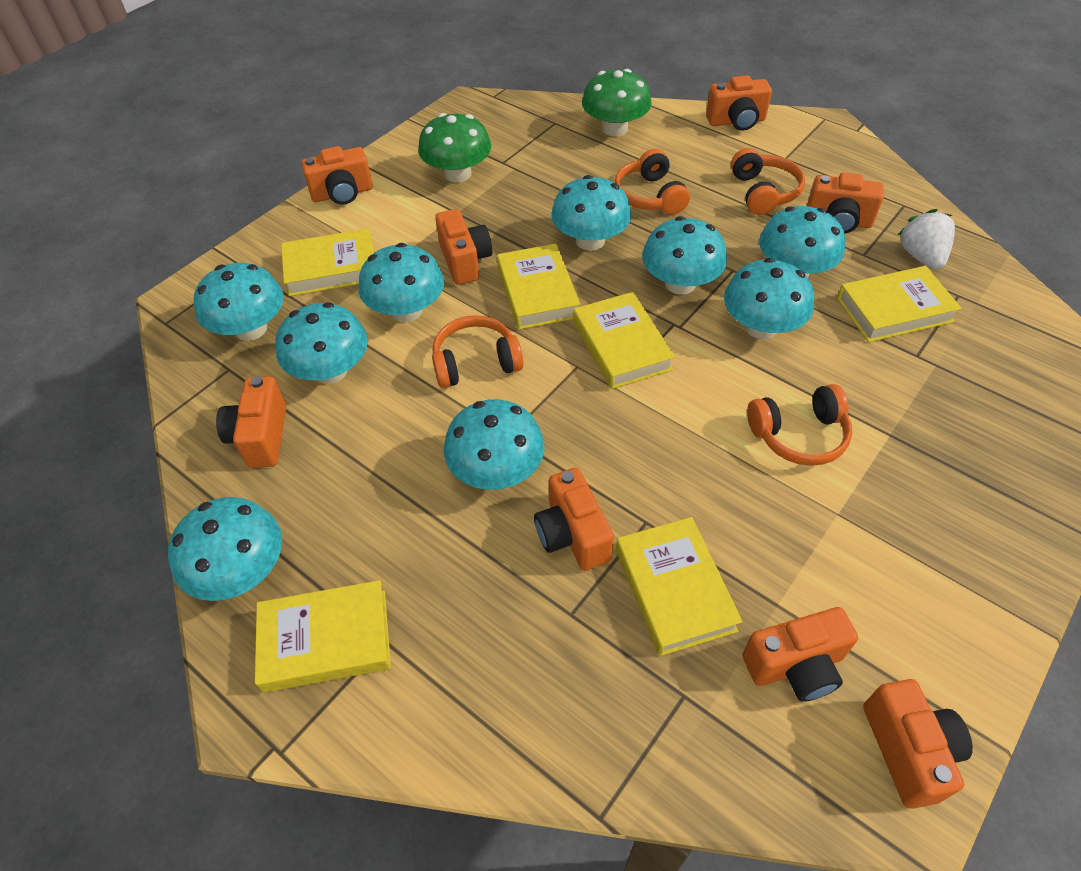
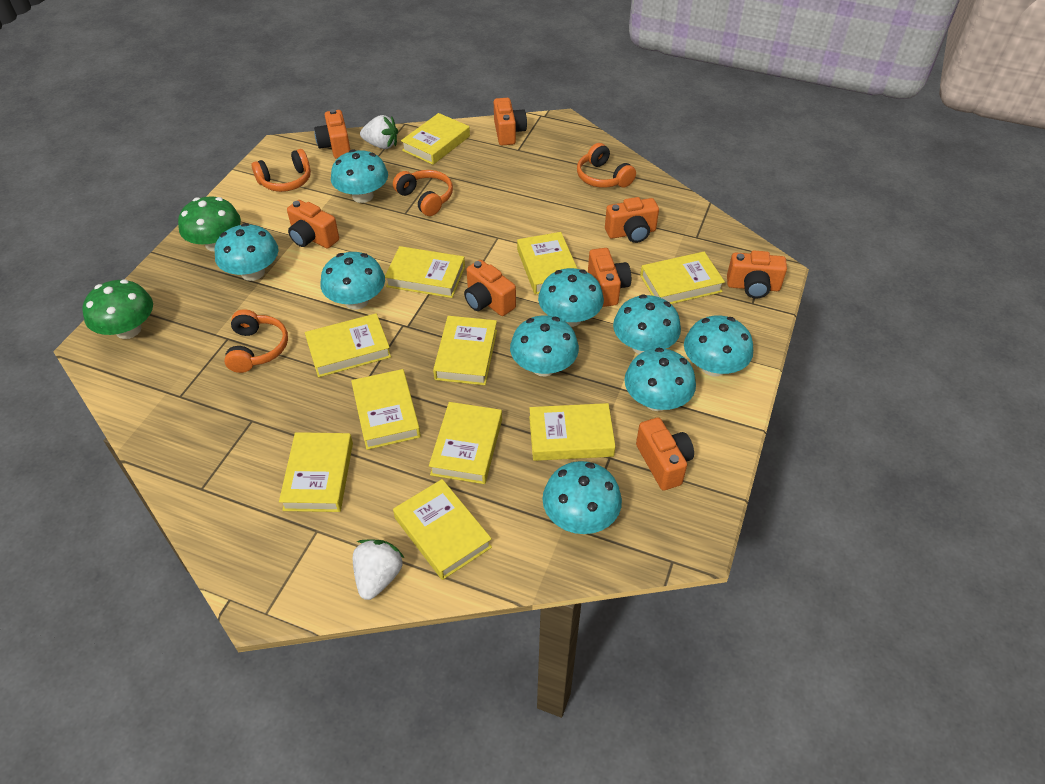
white strawberry: [898,209,955,269] = 1 -> [353,539,404,600] [360,115,398,149] = 2
yellow book: [255,580,391,693] [281,228,374,297] [497,244,580,330] [574,292,675,389] [616,517,743,656] [837,266,962,342] = 6 -> [279,432,353,512] [305,313,391,377] [351,369,421,450] [385,246,465,298] [393,479,492,580] [401,113,470,165] [429,402,502,484] [433,316,497,385] [517,232,577,295] [529,403,616,461] [640,252,725,304] = 11

